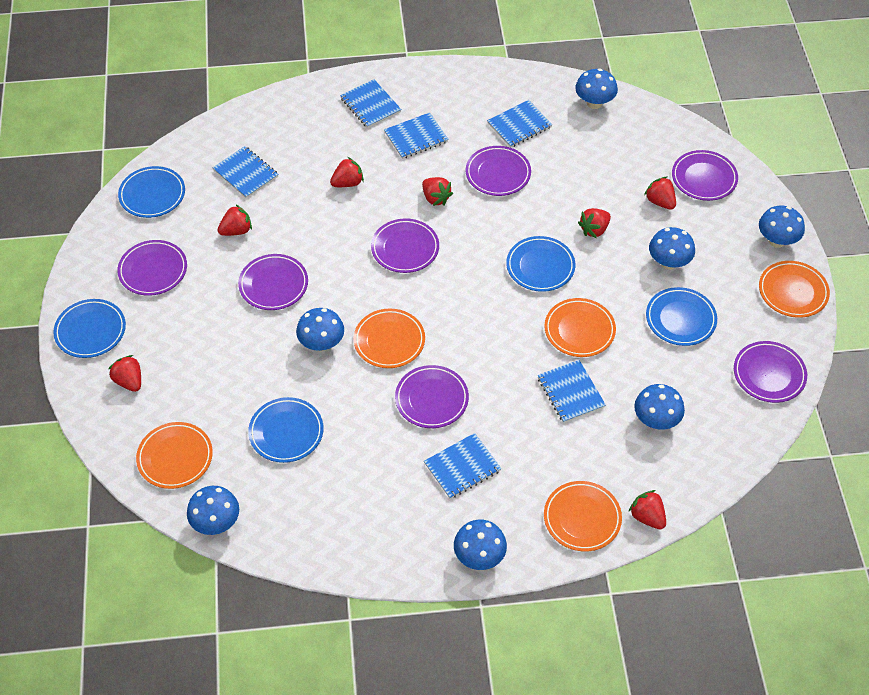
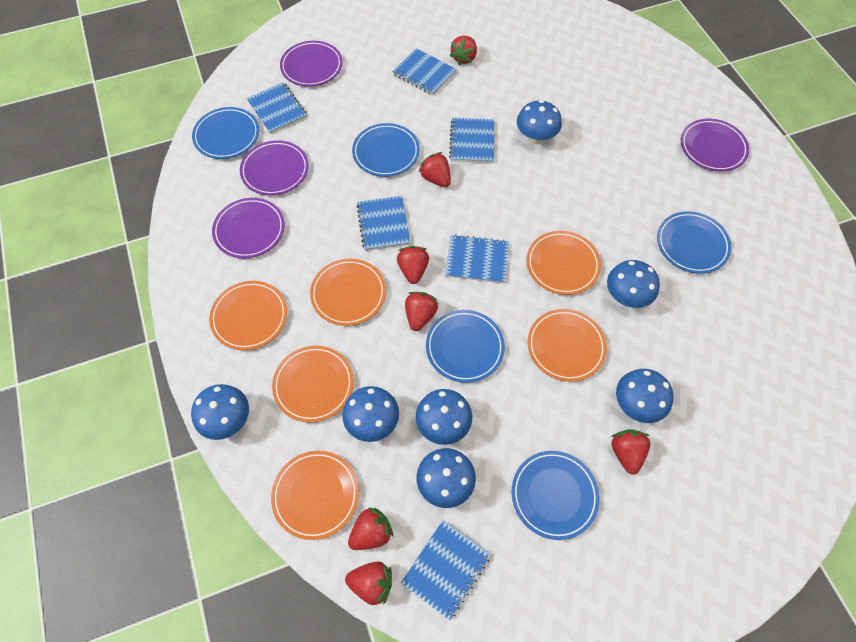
orange plate: [136,422,213,489] [353,309,425,368] [544,298,616,357] [544,481,622,551] [759,261,830,318] = 5 -> [209,281,287,350] [271,451,359,540] [272,346,354,422] [310,259,386,326] [527,231,601,295] [528,309,607,382] = 6
purple plate: [117,240,187,296] [238,254,308,310] [371,219,439,273] [395,365,469,428] [465,146,531,196] [672,150,738,201] [734,341,807,403] = 7 -> [212,198,285,258] [240,140,309,196] [280,41,343,87] [681,119,749,172] = 4

